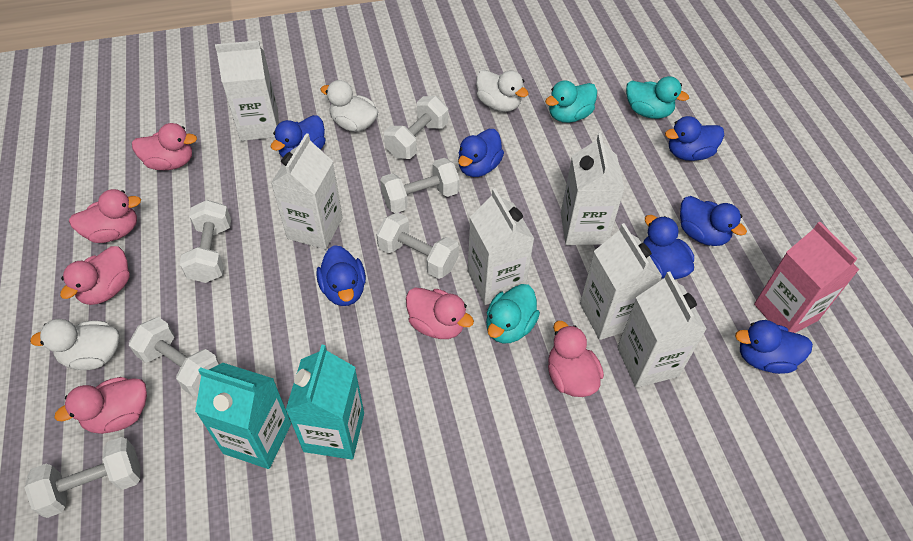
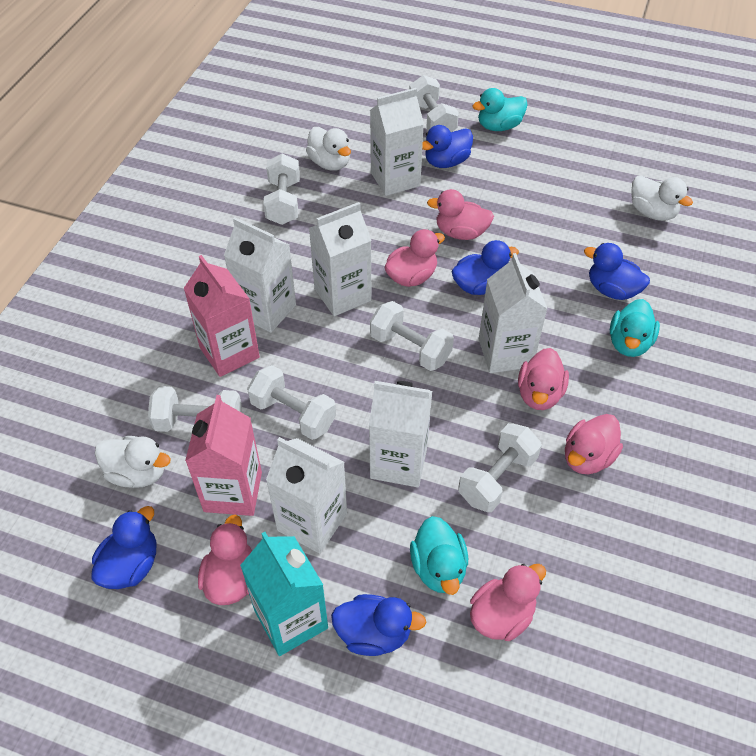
blue duck: [271,115,326,158] [316,245,366,306] [458,129,504,177] [643,215,694,280] [665,116,724,161] [680,196,747,246] [735,320,813,374] = 7 -> [92,506,157,589] [331,594,426,656] [422,125,473,168] [451,240,519,295] [584,243,650,300] = 5
pink carton: [754,222,859,333] = 1 -> [183,255,260,377] [185,395,262,516] = 2
turquoise carton: [195,363,291,469] [286,345,364,460] = 2 -> [240,532,328,656] = 1

